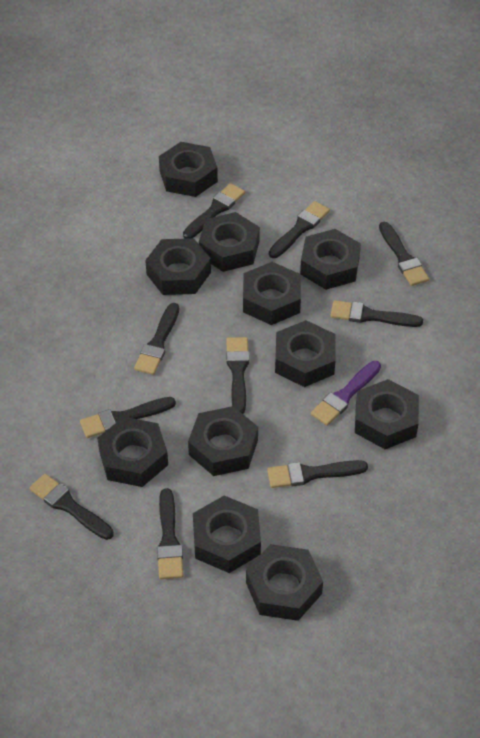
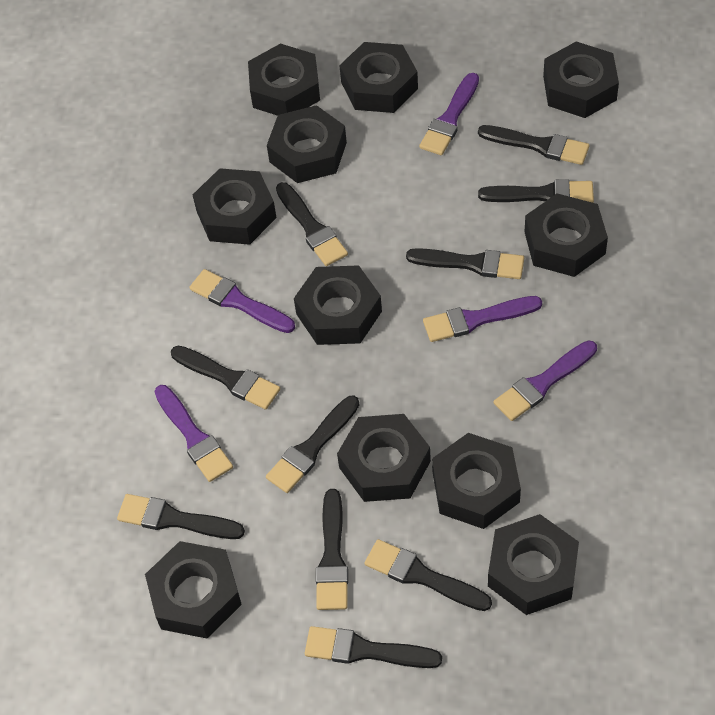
purple brush: [311,361,381,426] = 1 -> [154,385,233,482] [189,269,295,333] [419,73,479,155] [423,296,542,342] [494,340,597,421] = 5

